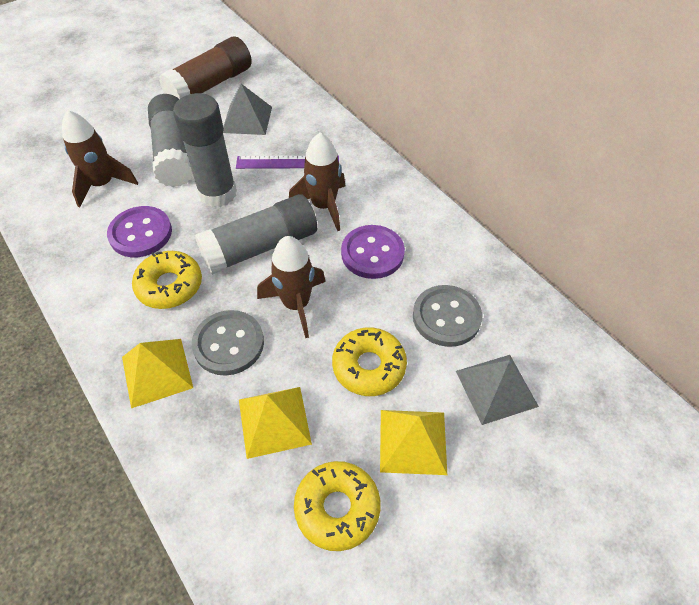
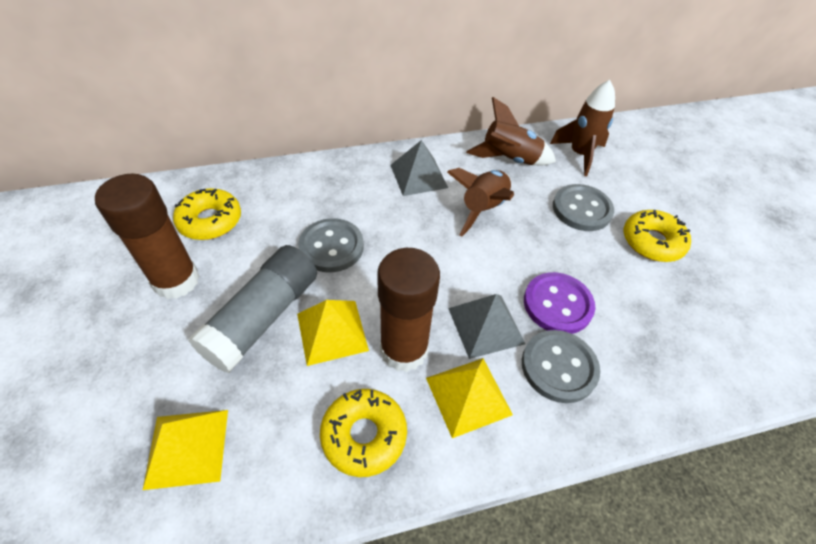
brown glue stick: [159,37,252,99] = 1 -> [95,174,200,299] [377,248,440,372] = 2
grey button: [192,310,264,376] [413,285,483,347] = 2 -> [298,218,364,272] [522,330,600,403] [553,184,614,231] = 3
grey glue stick: [148,94,193,187] [173,93,237,207] [195,194,317,275] = 3 -> [189,245,317,373] = 1
purple button: [107,206,172,257] [341,225,405,279] = 2 -> [524,272,596,334] = 1
purple ruler: [236,156,339,169] = 1 -> none = 0

